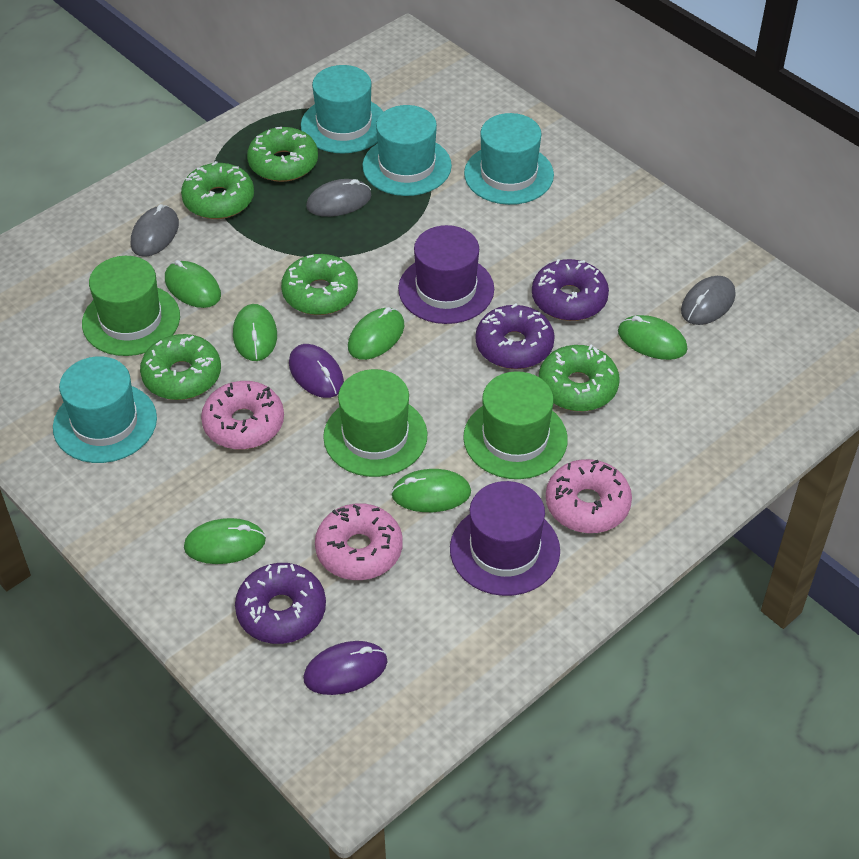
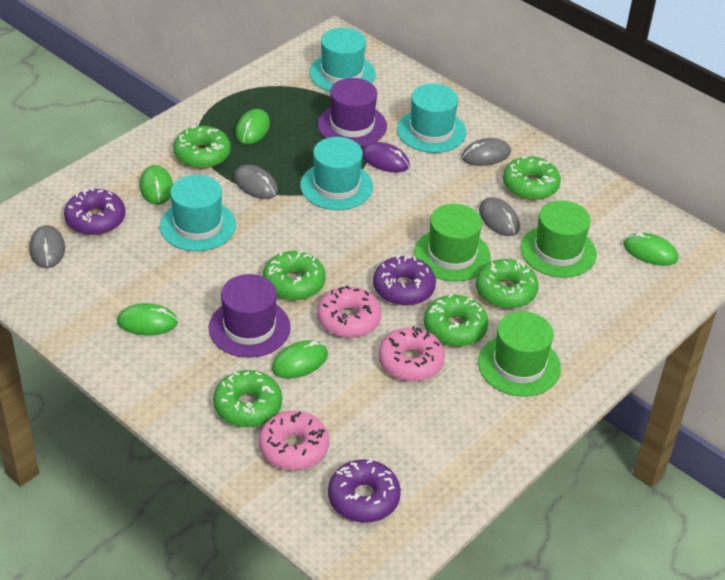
green donut: [140,334,221,400] [181,161,254,219] [247,127,318,182] [281,254,358,315] [539,345,620,412] = 5 -> [173,126,231,169] [213,370,282,427] [263,251,326,300] [424,294,488,347] [476,259,539,309] [503,156,561,200] = 6
green mouse: [165,260,221,308] [184,518,266,564] [233,304,277,361] [348,307,404,360] [391,469,471,512] [618,315,687,360] = 6 -> [117,303,178,335] [140,165,173,205] [235,109,270,144] [272,340,328,379] [623,233,678,266] = 5
grey mouse: [131,204,179,257] [306,179,372,217] [681,276,735,325] = 3 -> [29,225,65,268] [233,165,278,199] [462,138,511,166] [479,197,520,236] = 4
purple mouse: [289,344,344,398] [303,641,387,695] = 2 -> [362,142,410,173] = 1

